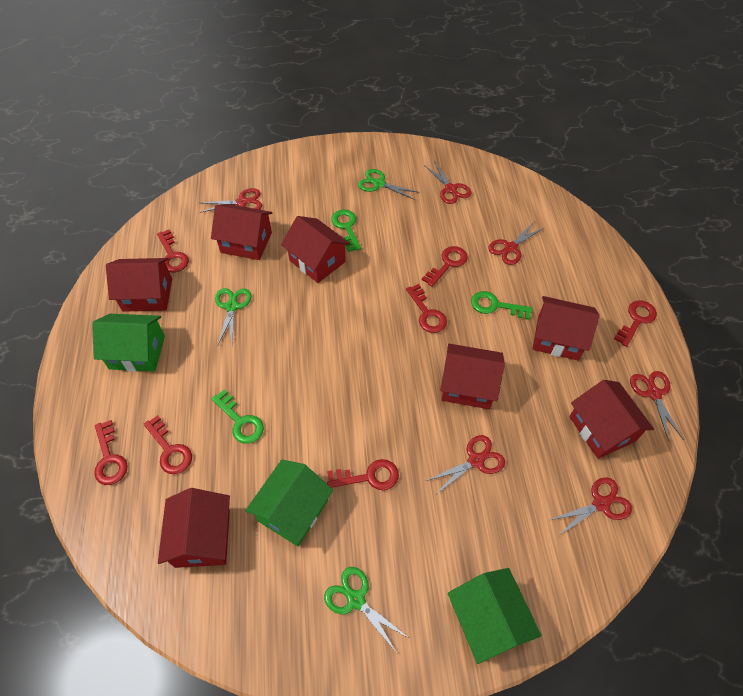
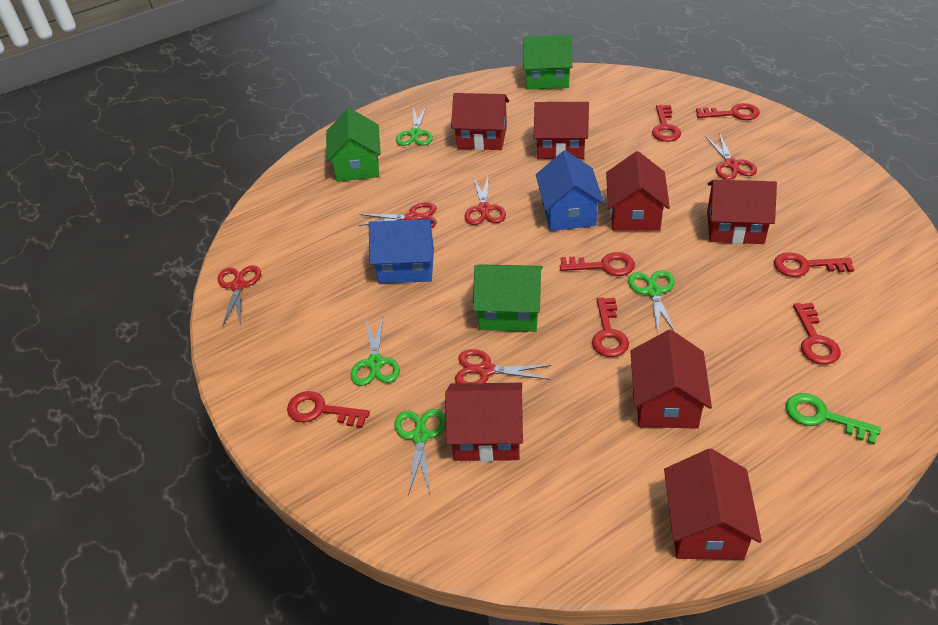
blue house: none = 0 -> [369,219,434,283] [536,150,604,231] = 2
green key: [211,390,264,444] [331,209,361,252] [471,291,533,320] = 3 -> [786,393,881,445] = 1
green scissors: [215,288,252,346] [324,567,409,653] [358,169,420,200] = 3 -> [351,316,400,386] [394,409,446,496] [396,106,433,146] [628,270,675,333] = 4
red scissors: [200,188,262,213] [424,161,472,204] [426,435,505,495] [488,222,545,265] [550,477,632,535] [630,371,684,441] = 6 -> [218,265,261,327] [358,202,437,228] [455,349,551,384] [464,177,506,225] [705,133,757,180] = 5

